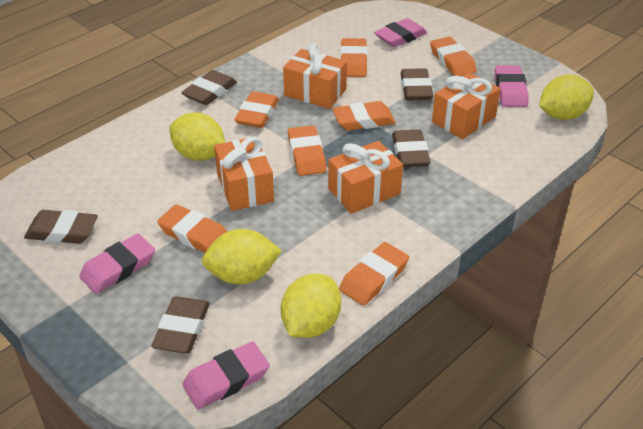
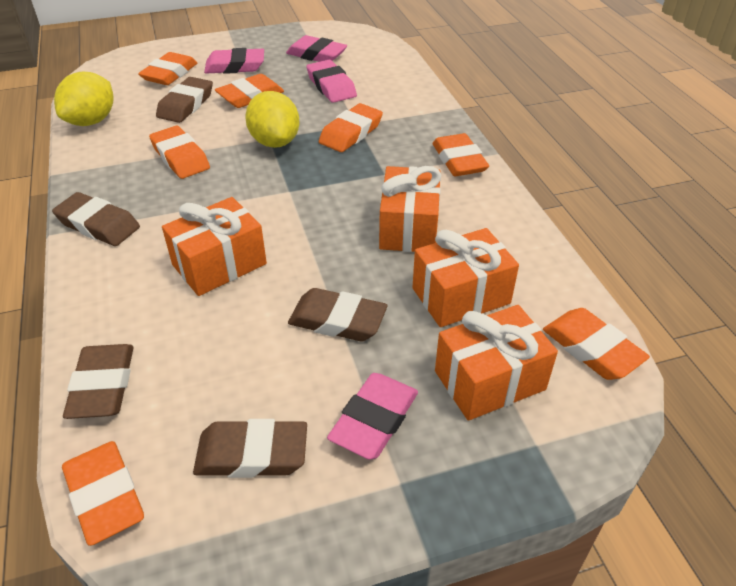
yellow lemon: [169,112,225,161] [202,229,282,284] [281,274,341,338] [539,75,594,120] = 4 -> [54,72,113,126] [245,91,299,148] = 2

